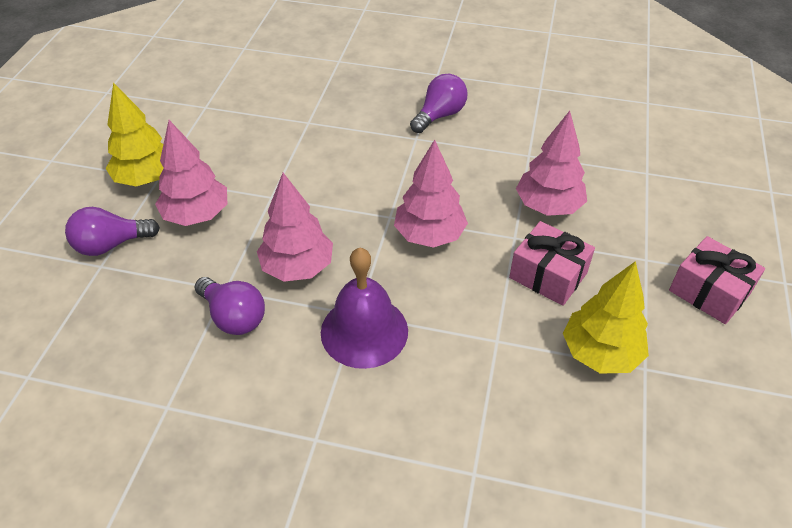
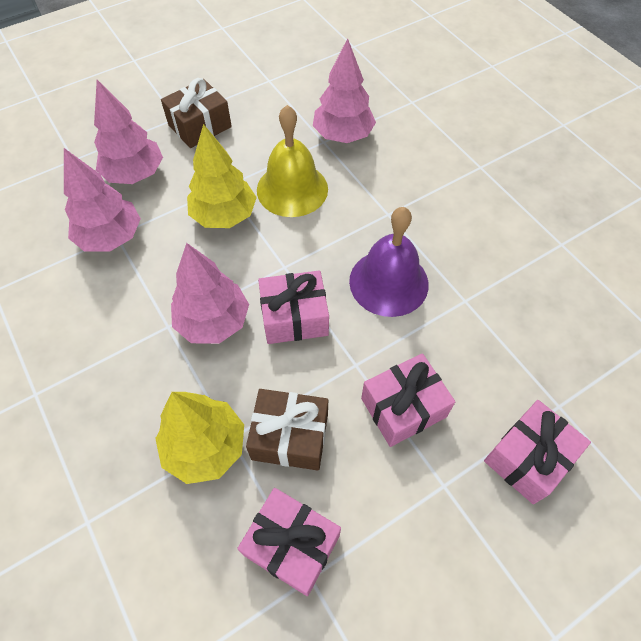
brown gift: none = 0 -> [161,78,232,148] [246,389,328,470] = 2
pink gift: [509,221,595,306] [669,236,765,324] = 2 -> [237,488,341,596] [258,270,329,344] [361,353,455,447] [484,400,591,504] = 4
purple light bulb: [65,207,160,256] [194,277,265,335] [410,74,468,133] = 3 -> none = 0
yellow bell: none = 0 -> [257,105,328,217] = 1

